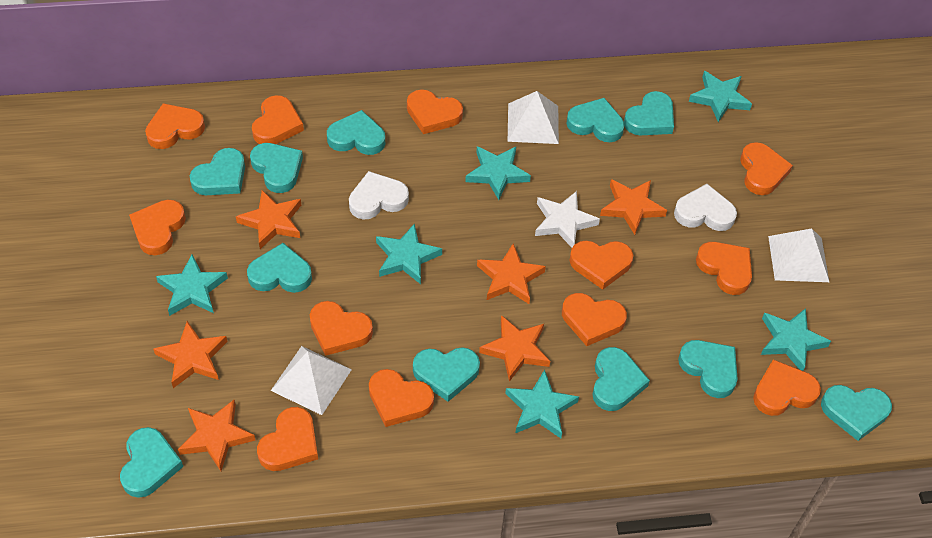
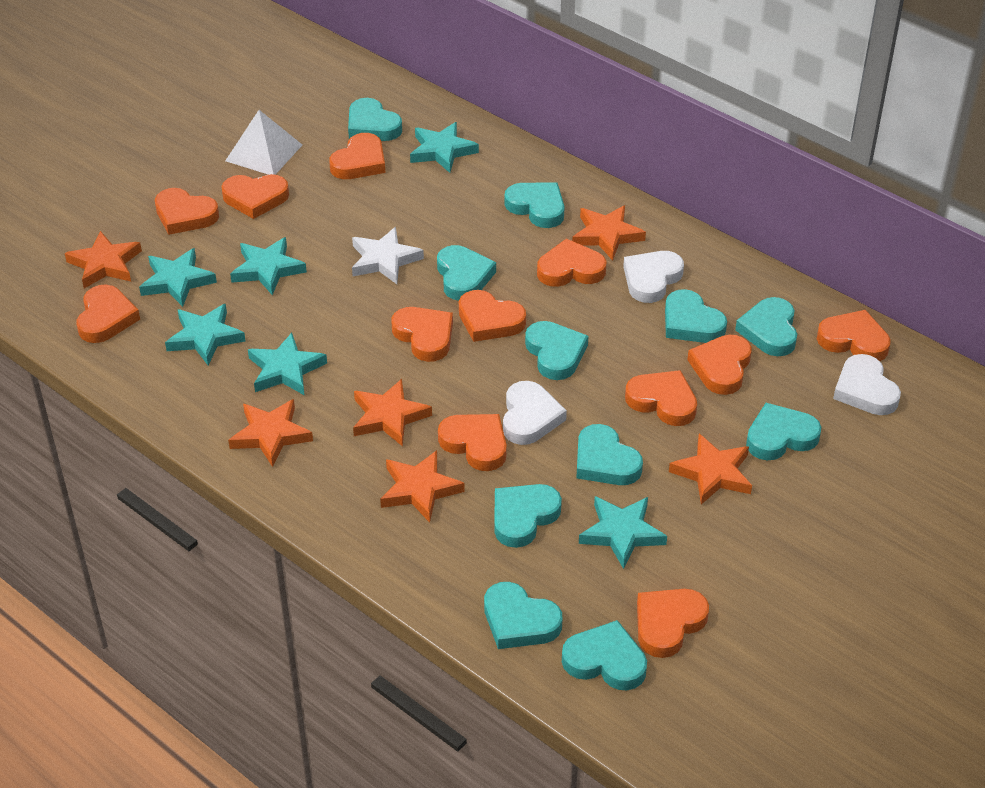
white heart: [349,171,409,220] [674,184,737,231] = 2 -> [503,381,567,445] [623,251,684,303] [833,354,901,415] = 3
white pyramid: [271,346,352,415] [508,91,559,144] [768,228,829,282] = 3 -> [225,110,302,175] = 1

